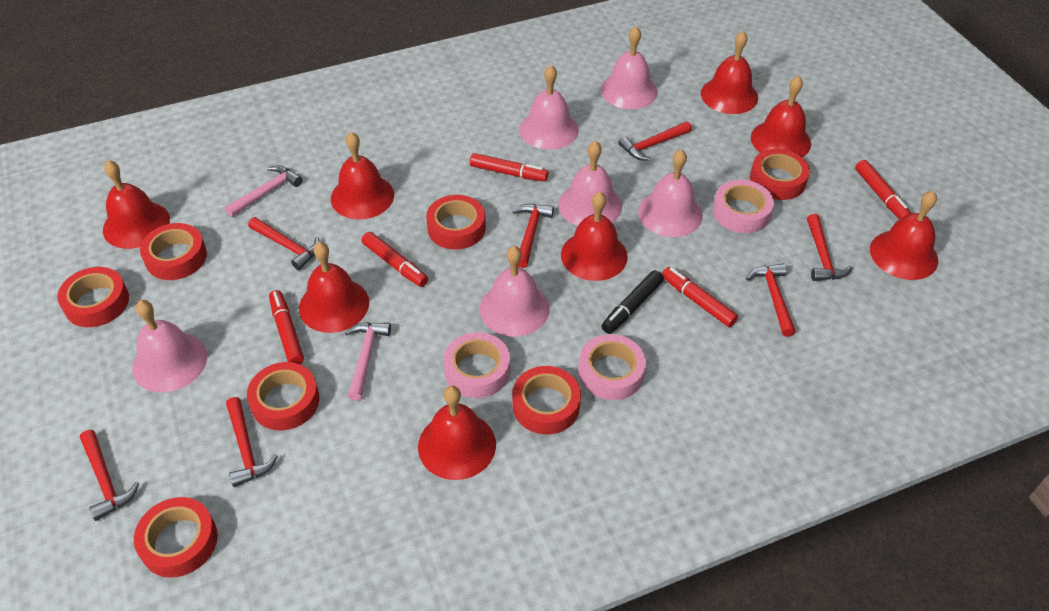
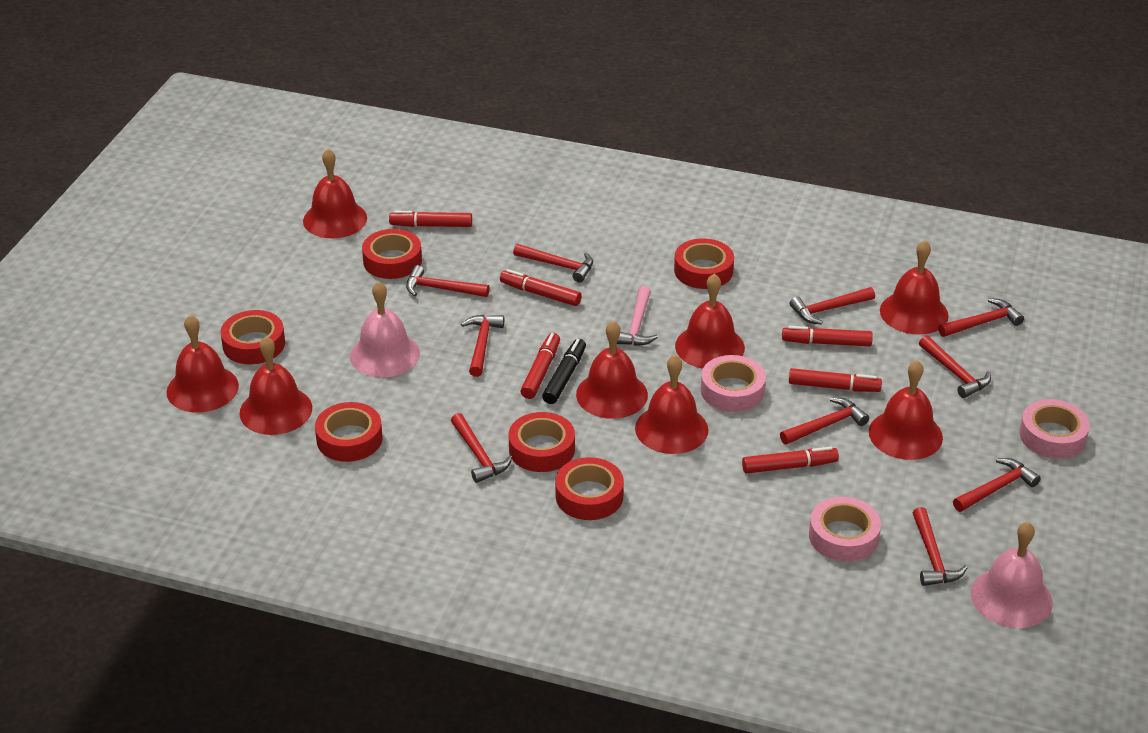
pink bell: [132,300,207,392] [480,246,549,337] [519,65,579,150] [558,141,622,226] [601,26,658,109] [638,149,703,237] = 6 -> [350,281,420,378] [971,522,1053,628] = 2
pink hammer: [225,165,302,217] [345,322,391,401] = 2 -> [617,286,658,346] = 1
red hammer: [80,430,139,521] [226,397,278,487] [248,217,320,270] [513,204,554,268] [618,121,692,160] [746,263,796,337] [807,214,852,281] = 7 -> [406,265,489,297] [451,413,512,483] [461,315,504,377] [513,244,593,283] [780,397,869,445] [789,287,875,324] [913,507,967,586] [919,335,991,398] [938,298,1024,337] [953,458,1041,512] = 10
red marker: [269,290,304,364] [362,232,428,287] [470,153,548,182] [662,267,738,327] [855,160,911,219] = 5 -> [389,211,472,227] [500,269,582,306] [521,333,560,399] [742,447,839,474] [782,326,873,346] [789,368,882,392] = 6
red tape: [57,267,129,327] [134,497,218,578] [140,223,207,280] [247,362,319,431] [426,195,486,250] [512,366,581,434] [750,149,810,200] = 7 -> [221,310,285,364] [315,402,383,462] [362,229,422,279] [509,412,575,472] [555,457,624,520] [674,238,734,289] = 6

